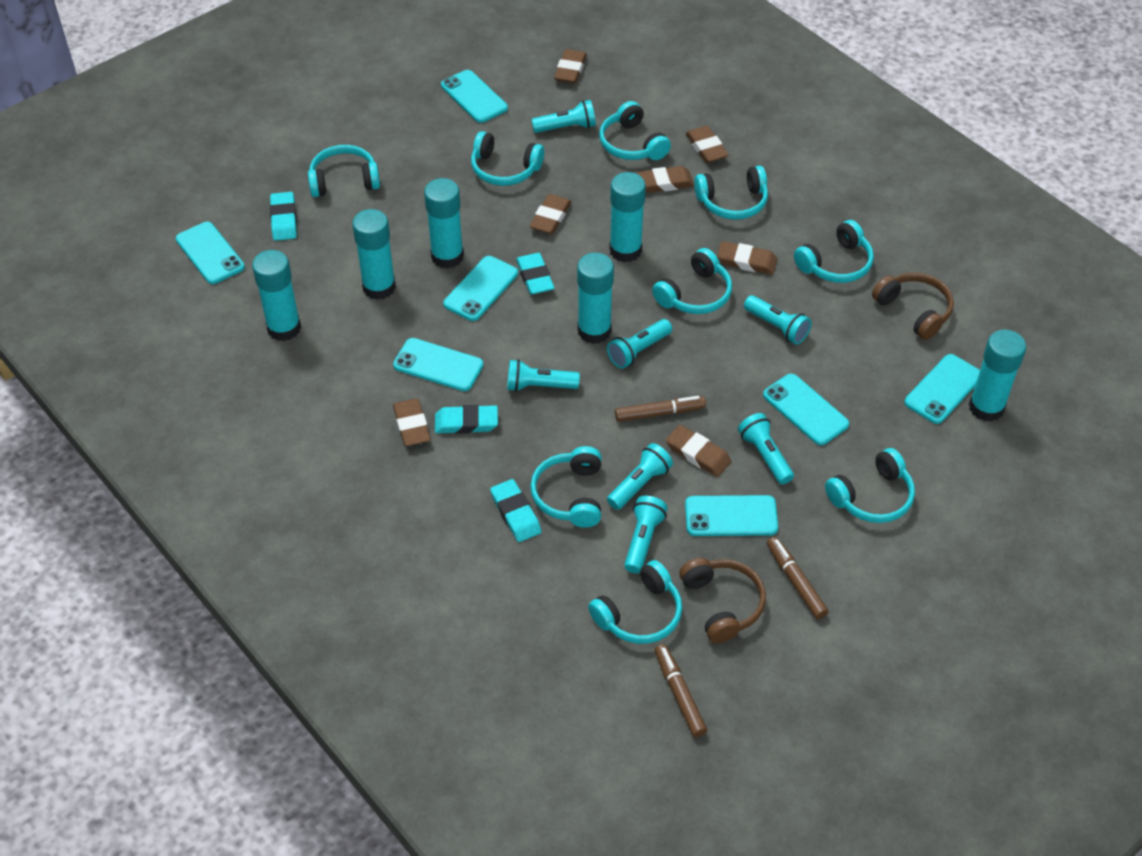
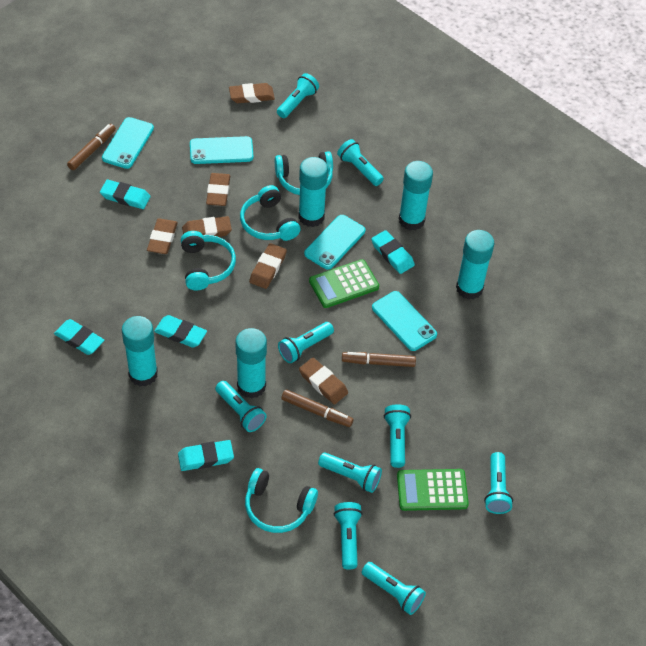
brown eraser: [393,398,431,446] [529,194,571,234] [554,49,587,84] [636,166,694,193] [666,425,731,477] [685,126,729,163] [717,241,777,275] = 7 -> [147,218,178,254] [182,216,232,237] [206,173,230,206] [229,83,275,103] [249,243,287,289] [299,358,348,405] = 6
brown headphones: [679,558,766,643] [872,273,954,340] = 2 -> none = 0
green calculator: none = 0 -> [309,259,379,308] [397,469,469,511] = 2
turquoise eraser: [270,192,297,241] [435,405,498,434] [490,479,542,542] [516,253,554,295] = 4 -> [54,319,104,355] [100,180,151,209] [154,315,207,348] [178,440,234,471] [371,230,415,274] = 5
turquoise flashlight: [507,359,580,392] [531,100,596,133] [607,319,672,369] [607,443,673,510] [624,496,668,573] [738,413,794,485] [744,295,812,345] = 7 -> [215,381,267,432] [277,73,319,118] [278,322,334,363] [318,452,382,493] [334,502,362,570] [337,139,384,186] [362,562,426,615] [384,404,411,468] [484,452,513,514] = 9
turquoise glue stick: [252,250,301,341] [353,209,396,300] [424,178,464,269] [577,253,614,344] [609,172,646,262] [969,330,1026,422] = 6 -> [122,316,158,387] [235,328,267,399] [298,157,328,227] [399,161,433,231] [456,230,494,300] = 5
turquoise headphones: [308,145,380,197] [471,131,544,186] [530,446,602,528] [588,560,682,644] [599,101,671,160] [652,248,732,314] [694,166,768,220] [794,220,874,283] [825,448,915,523] = 9 -> [181,231,236,291] [240,185,300,241] [245,468,318,533] [275,151,333,195] = 4
turquoise phone: [176,222,245,284] [393,338,483,391] [441,70,508,123] [443,256,518,321] [685,495,778,536] [763,374,849,445] [904,354,980,424] = 7 -> [102,117,154,169] [190,136,254,164] [304,215,365,270] [372,291,437,351] = 4

